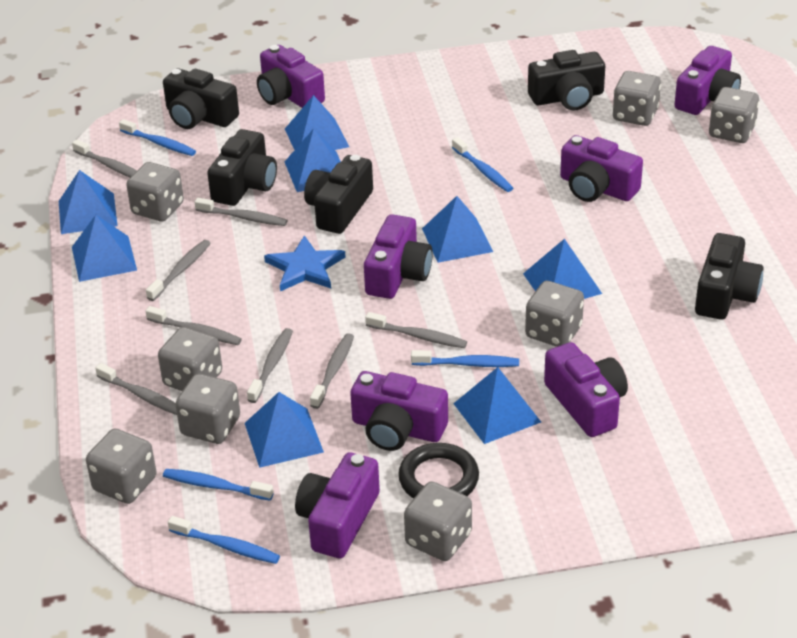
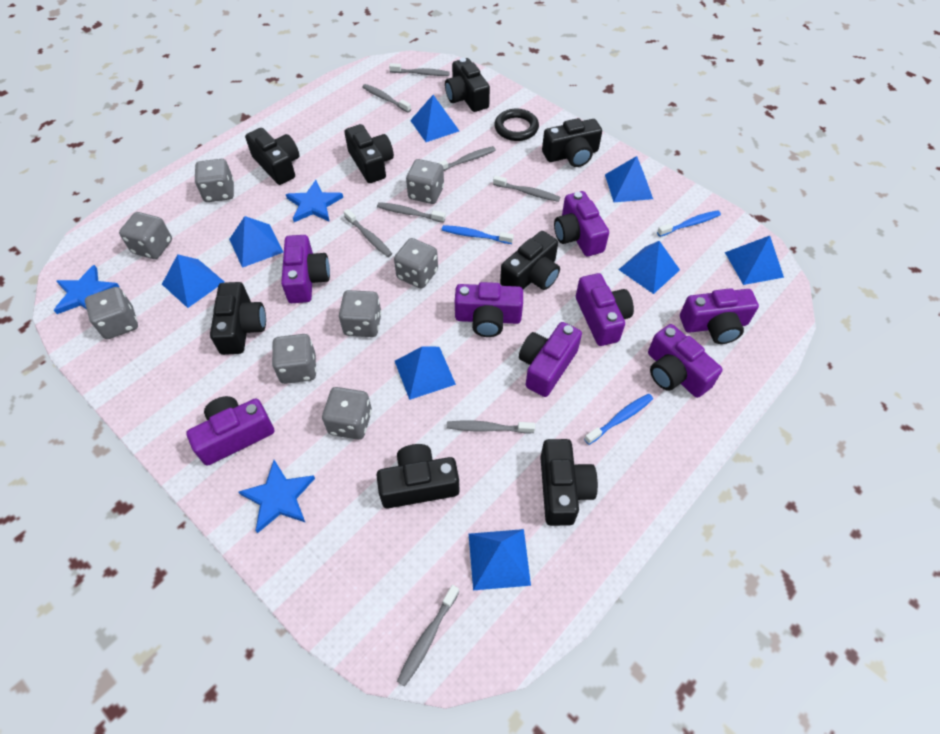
black camera: [163,68,239,129] [207,129,277,206] [304,155,373,234] [528,50,605,110] [695,233,763,320] = 5 -> [210,282,266,355] [245,128,299,185] [345,124,394,183] [376,444,460,508] [445,58,490,112] [500,231,560,290] [540,439,598,526] [542,118,602,167] = 8
blue star: [264,235,346,291] = 1 -> [54,265,120,314] [239,460,315,533] [286,180,343,222] = 3
blue toothbrush: [119,119,196,156] [163,469,274,501] [168,516,280,564] [411,350,519,367] [452,137,513,192] = 5 -> [442,225,514,244] [584,394,653,445] [657,210,721,237] = 3
purple camera: [257,45,325,108] [295,452,380,558] [350,371,448,451] [364,214,433,299] [544,342,628,437] [560,135,643,202] [675,46,741,115] = 7 -> [186,396,274,466] [281,235,330,303] [455,282,523,337] [519,322,582,397] [554,191,609,256] [576,273,634,346] [648,324,723,398] [680,288,759,344] = 8

